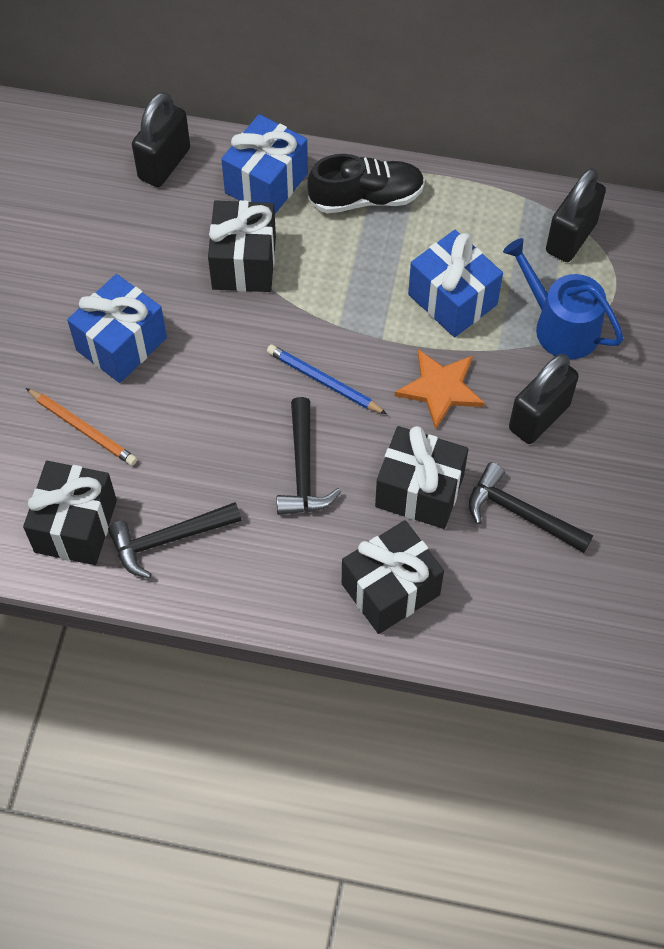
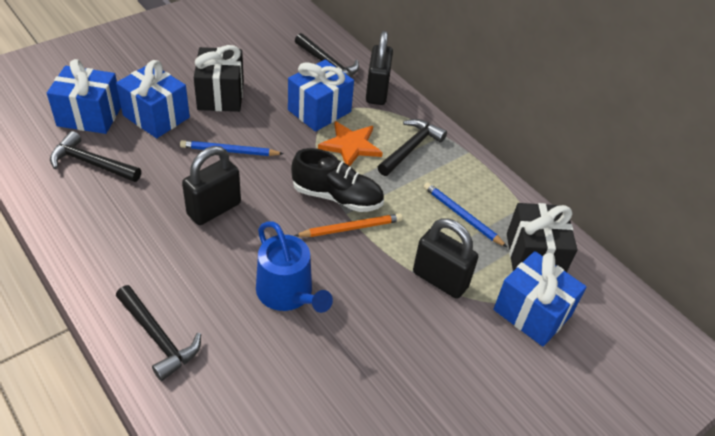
black gift: [23,461,117,565] [208,200,276,292] [342,520,444,634] [375,426,469,529] = 4 -> [194,45,244,112] [507,203,577,272] = 2
black hammer: [108,502,241,579] [277,397,341,515] [469,462,593,553] = 3 -> [50,131,141,182] [116,285,201,381] [295,33,359,77] [378,119,447,176] = 4
blue gift: [67,274,167,383] [221,114,308,214] [408,230,503,337] = 3 -> [47,59,121,134] [116,60,190,138] [288,60,354,132] [493,251,587,346] = 4
blue pencil: [267,344,387,414] = 1 -> [180,140,284,156] [424,182,508,248] = 2

